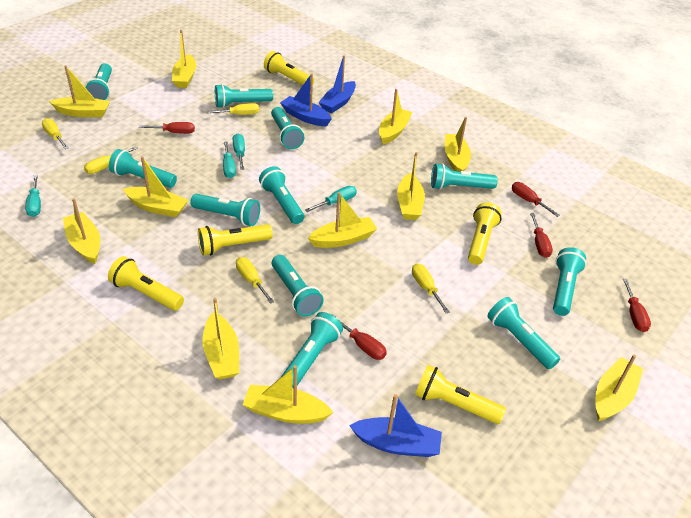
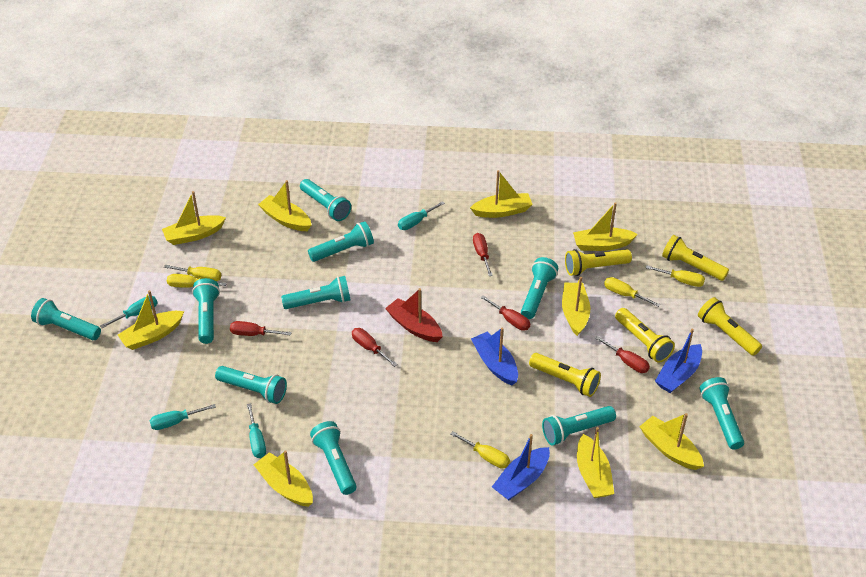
red boat: none = 0 -> [385,288,443,342] = 1
turquoise flashlight: [85,63,112,100] [109,149,177,188] [190,194,260,226] [215,84,273,108] [259,166,304,224] [271,107,304,149] [272,255,324,317] [281,312,343,386] [431,163,498,190] [487,297,560,369] [553,247,587,316] = 11 -> [31,298,101,340] [192,278,220,344] [215,366,287,404] [281,276,351,309] [300,179,351,221] [308,221,374,262] [310,421,357,495] [521,257,558,319] [542,406,616,446] [699,377,744,450] = 10
yellow boat: [49,65,110,117] [63,198,100,264] [123,156,188,217] [172,30,196,88] [202,298,239,379] [243,365,334,424] [308,192,377,248] [379,89,413,145] [397,152,425,220] [445,117,471,172] [595,354,643,421] = 11 -> [118,290,184,350] [162,191,226,245] [254,450,313,507] [258,180,311,231] [470,170,533,218] [562,277,590,336] [573,202,638,251] [577,427,614,498] [639,413,704,470] = 9

